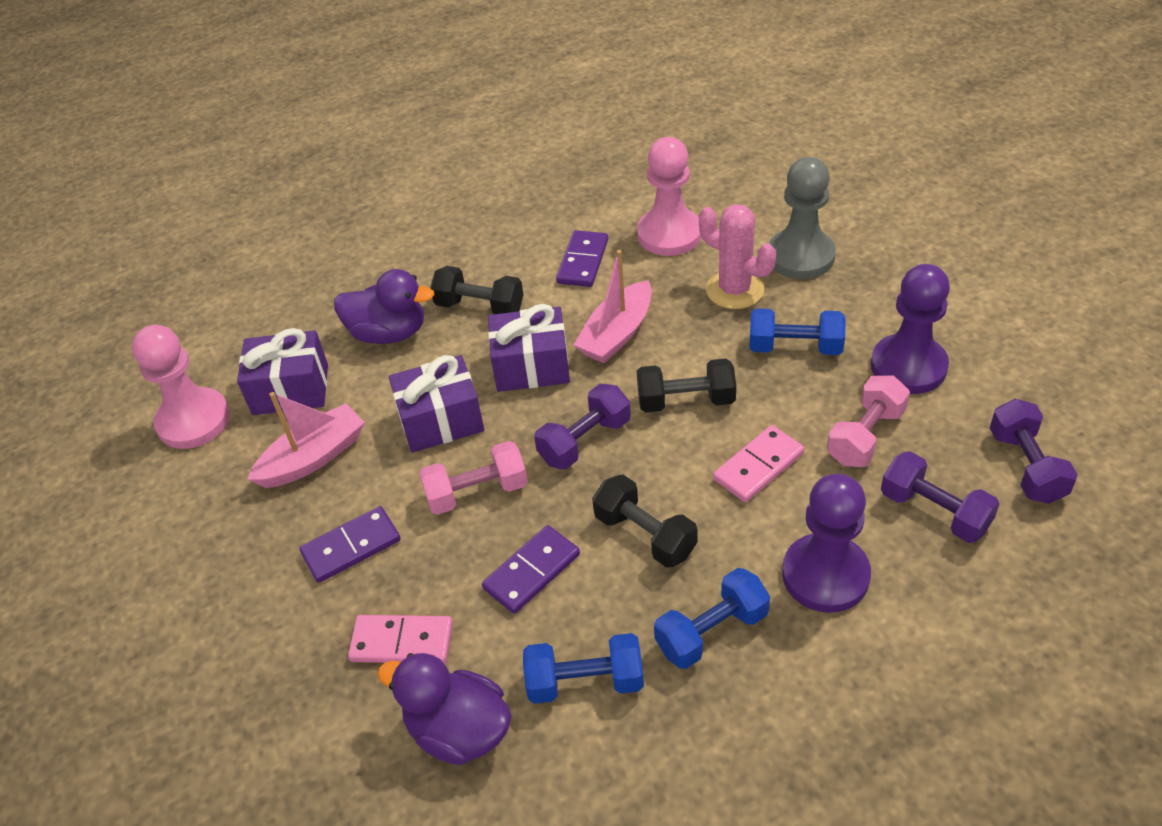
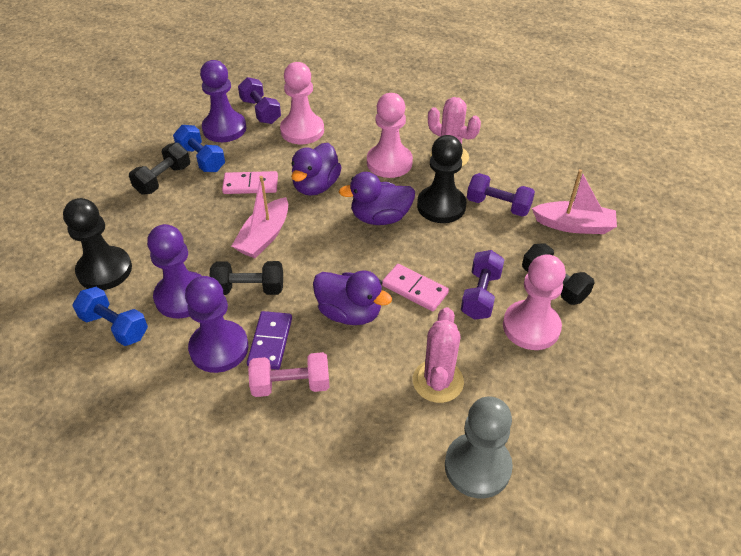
black pawn: none = 0 -> [63,198,132,290] [417,135,466,223] = 2
blue dumbbell: [523,633,644,704] [654,568,770,669] [749,308,846,355] = 3 -> [72,287,148,346] [173,125,225,172] = 2
pink cactus: [699,204,776,309] = 1 -> [413,307,464,403] [428,97,481,167] = 2
pink dumbbell: [419,441,528,515] [827,375,910,467] = 2 -> [248,352,330,397] = 1
pink pawn: [132,325,230,449] [637,137,702,256] = 2 -> [280,62,324,144] [367,93,413,178] [503,254,566,350] = 3
purple domino: [299,506,401,583] [482,525,580,614] [556,230,608,287] = 3 -> [247,311,292,370] = 1
purple duck: [334,269,435,344] [377,653,512,765] = 2 -> [291,143,342,196] [313,271,392,325] [339,172,415,225] = 3
purple gift: [237,328,328,415] [389,355,484,453] [488,304,570,392] = 3 -> none = 0
purple pawn: [782,474,871,613] [871,264,950,394] = 2 -> [147,224,202,319] [185,276,249,373] [200,60,246,142] = 3

